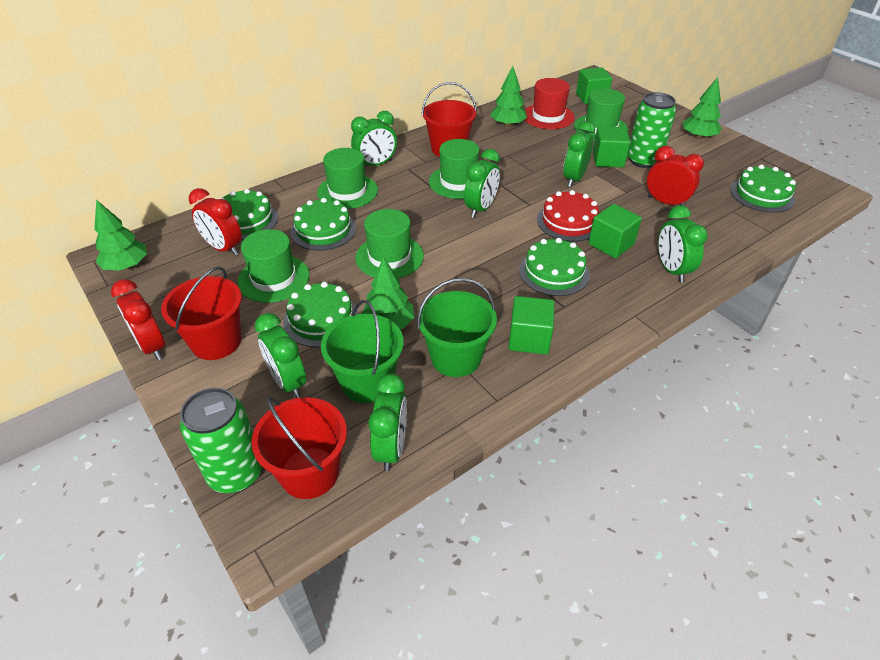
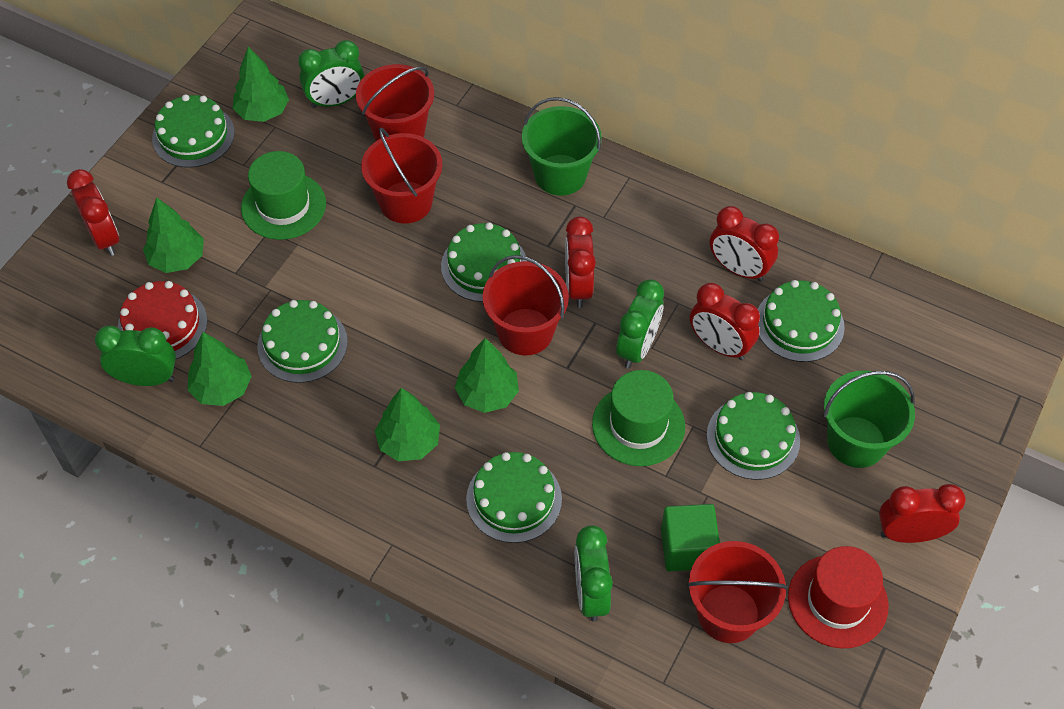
green cake: [219,189,278,240] [283,282,359,347] [291,198,356,251] [519,238,590,296] [731,165,796,213] = 5 -> [152,94,235,168] [257,300,348,383] [441,222,526,302] [466,452,562,543] [707,392,800,480] [758,280,845,362] = 6
green can: [180,388,262,493] [628,92,676,168] = 2 -> none = 0
green clock: [255,313,306,398] [351,111,397,166] [368,373,407,471] [464,149,500,218] [563,121,595,187] [658,205,708,283] = 6 -> [95,326,176,386] [298,40,364,108] [575,525,613,622] [616,279,664,369] = 4
green cube: [509,296,555,354] [576,67,612,104] [589,204,642,258] [593,127,630,167] = 4 -> [661,504,720,571] = 1
green hat: [237,229,310,303] [317,148,378,209] [355,209,424,278] [429,139,479,199] [574,89,628,140] = 5 -> [241,151,326,240] [592,370,685,466] = 2
green tree: [94,200,147,271] [362,257,414,330] [490,66,527,127] [683,77,722,139] = 4 -> [143,197,204,273] [188,332,252,406] [233,47,289,122] [375,388,440,461] [455,338,519,413] = 5
red bucket: [161,267,242,360] [251,397,347,499] [422,82,477,157] = 3 -> [356,64,434,141] [361,128,443,224] [483,255,569,356] [687,541,788,643] = 4
red clock: [111,279,165,360] [189,188,242,256] [647,146,704,207] = 3 -> [67,169,119,256] [565,216,596,308] [690,283,760,360] [710,206,779,282] [879,484,966,543] = 5

